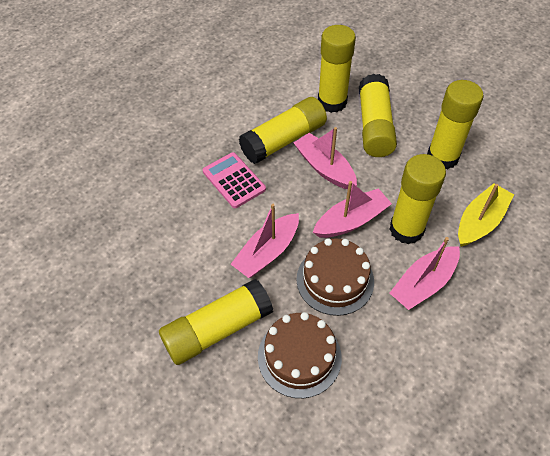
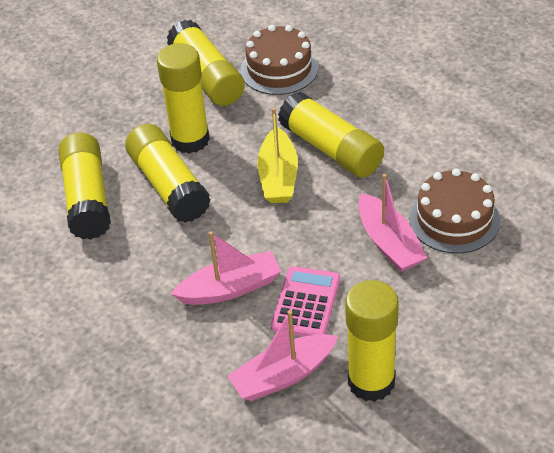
pink boat: [231,204,299,278] [294,127,357,189] [313,181,392,238] [390,237,460,310] = 4 -> [171,231,281,305] [228,310,338,401] [358,174,428,272] = 3

